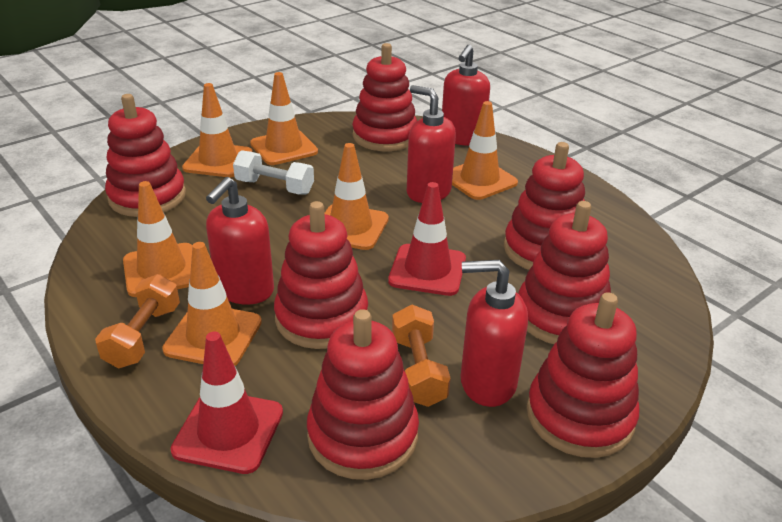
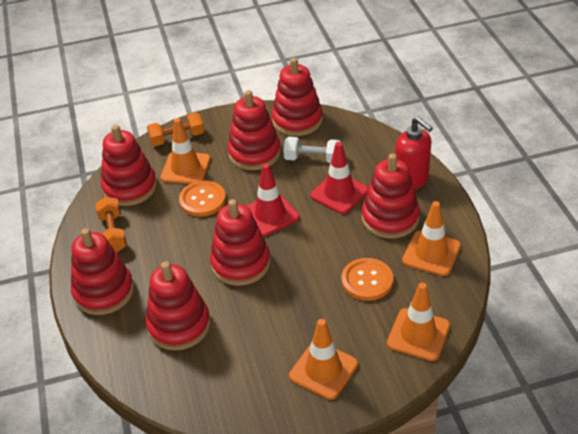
orange button: none = 0 -> [179,181,226,217] [341,258,393,301] = 2
orange traffic cone: [123,181,193,297] [162,242,262,366] [182,83,253,177] [250,72,318,165] [325,143,389,250] [452,101,518,200] = 6 -> [160,118,211,184] [289,319,358,400] [387,283,450,361] [402,201,461,276] = 4
red soap dispenser: [206,177,274,304] [407,85,456,203] [442,45,490,146] [461,260,528,407] = 4 -> [395,117,433,190] = 1

